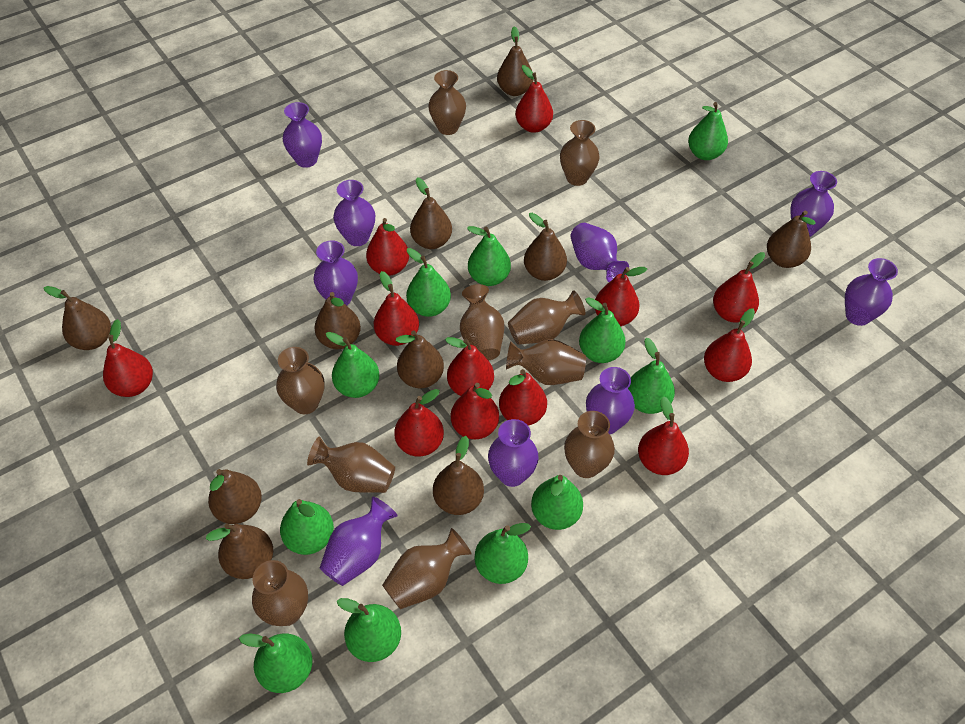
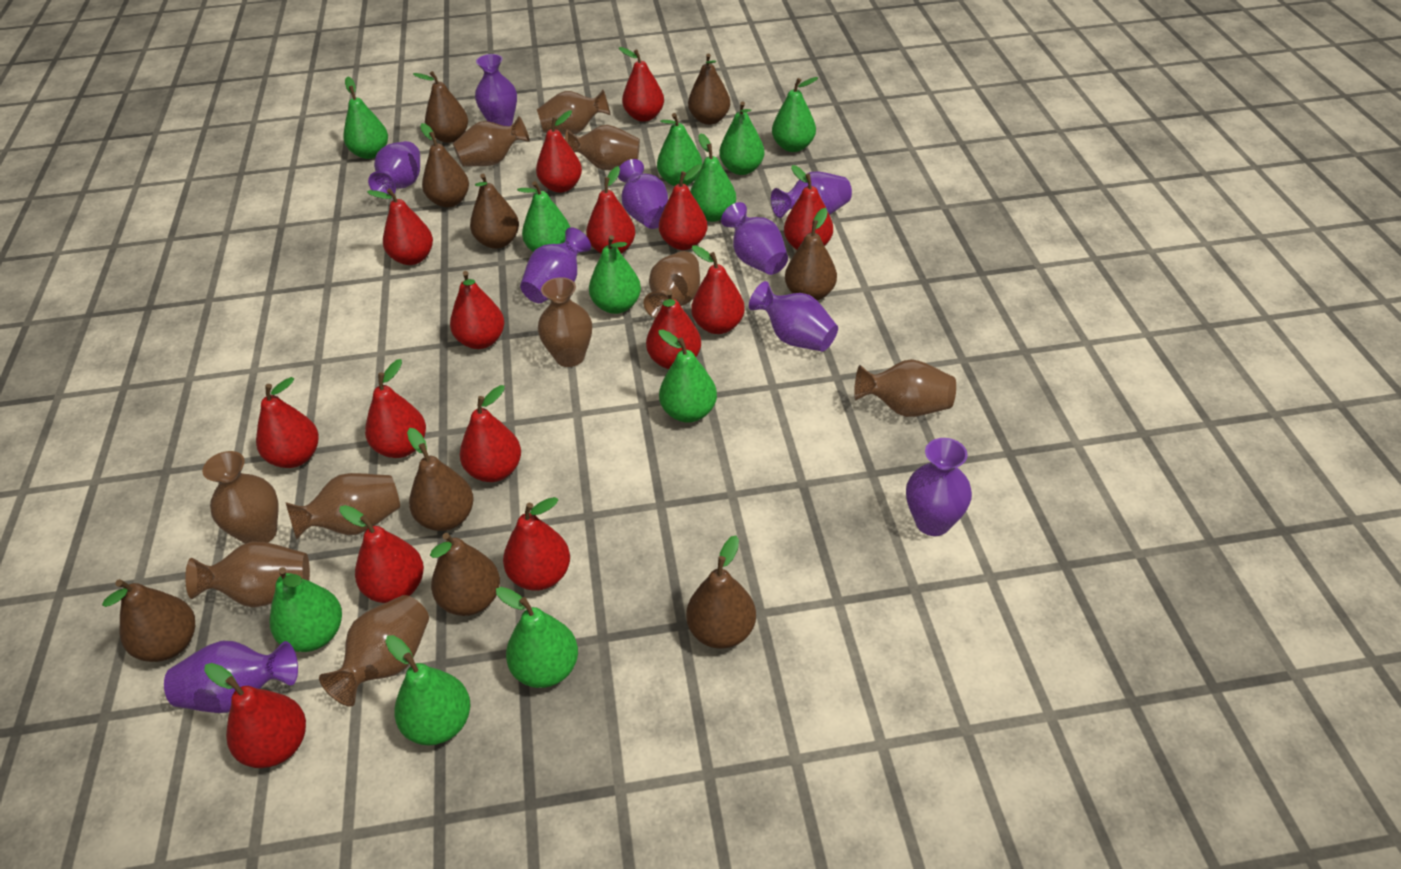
brown pear: [44,286,111,350] [206,523,273,579] [208,469,262,524] [314,292,361,349] [396,331,444,388] [410,177,452,249] [433,436,484,515] [497,26,533,96] [524,213,567,281] [767,211,816,268] = 10 -> [102,579,195,662] [407,428,474,531] [413,71,468,143] [420,123,469,208] [430,533,500,616] [470,174,519,249] [686,535,756,649] [688,54,730,125] [785,208,837,301] = 9
red pear: [103,319,153,397] [366,218,409,276] [374,271,419,346] [394,389,444,457] [445,337,494,396] [451,383,499,439] [499,369,547,426] [515,65,553,133] [595,267,647,326] [638,396,689,475] [704,308,755,382] [713,252,765,323] = 12 -> [204,663,306,768] [256,377,319,468] [340,505,424,603] [365,359,426,458] [367,188,433,265] [450,271,505,349] [460,385,521,482] [503,497,570,591] [536,110,582,193] [586,166,635,254] [619,47,664,122] [646,290,701,369] [659,164,707,250] [691,245,745,334] [784,165,833,250] = 15

